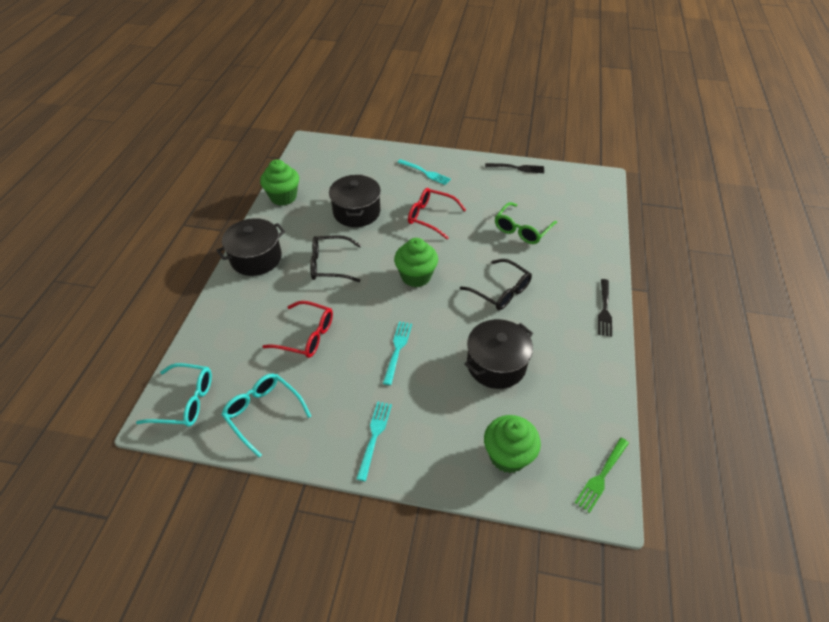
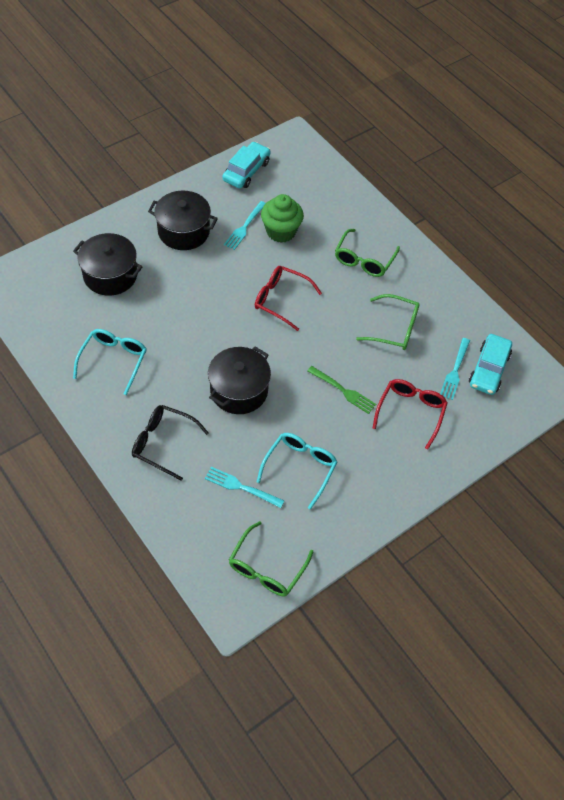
black fork: [485,163,544,173] [598,279,612,337] = 2 -> none = 0
black glasses: [310,235,361,282] [460,259,532,310] = 2 -> [132,405,209,481] = 1
green cupcake: [260,159,299,206] [394,238,438,287] [484,415,541,473] = 3 -> [261,194,304,243] = 1
green glasses: [495,202,557,244] = 1 -> [229,521,313,597] [335,229,400,277] [356,294,420,350] = 3
turquoise car: none = 0 -> [222,142,271,188] [469,334,512,395] = 2

